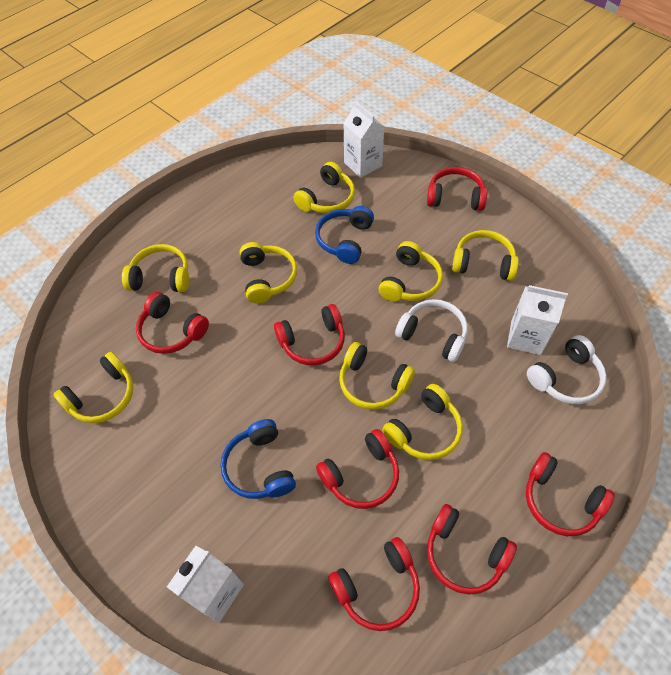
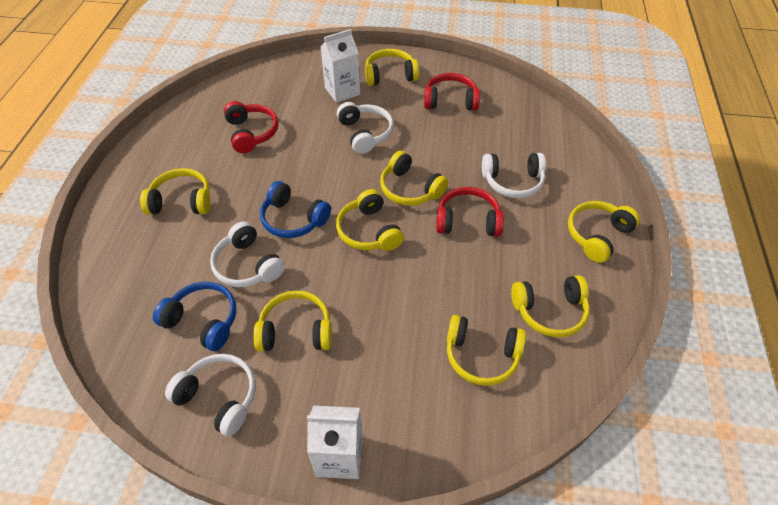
red headphones: [136,292,209,354] [274,304,345,365] [316,429,399,509] [328,537,420,631] [427,167,487,211] [427,504,517,595] [526,452,615,536] = 7 -> [224,101,278,153] [424,73,480,111] [436,187,504,236] = 3
white carton: [167,546,244,623] [343,101,384,178] [507,285,568,355] = 3 -> [307,406,363,479] [320,29,360,103] = 2
white headphones: [395,299,468,362] [527,335,607,404] = 2 -> [165,354,256,437] [210,221,285,287] [337,102,394,154] [482,153,546,198] = 4

